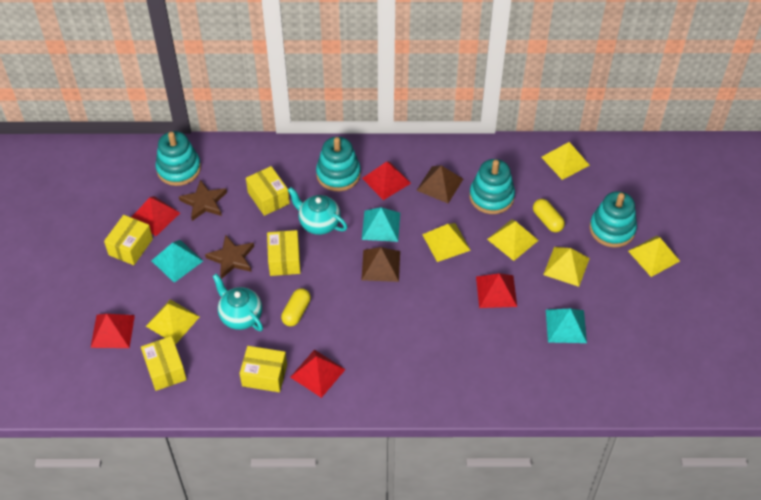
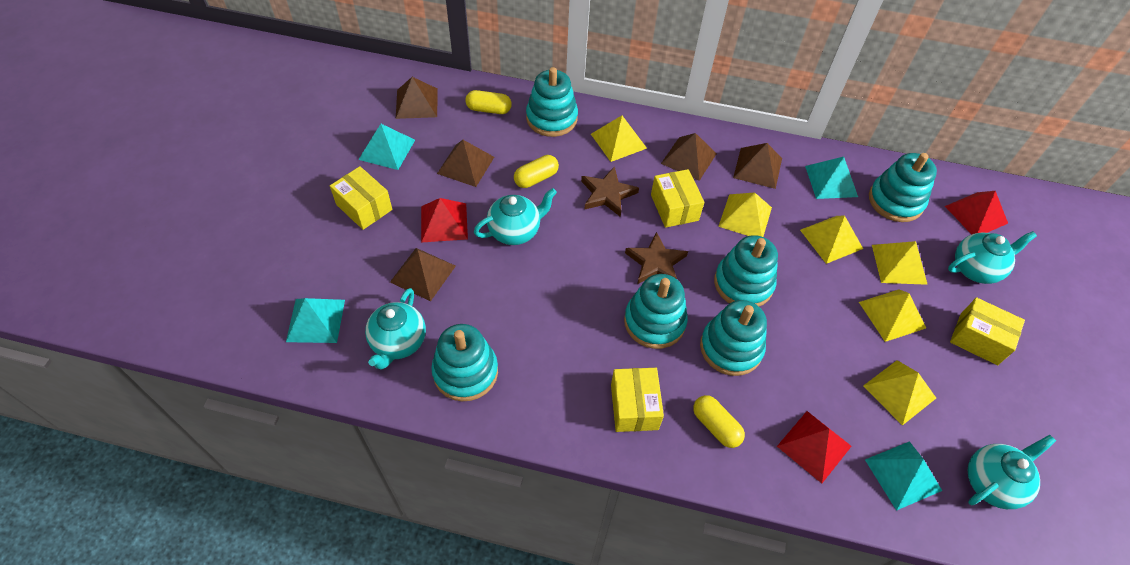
brown pyramid: [361,247,400,282] [416,165,463,203] = 2 -> [390,248,456,301] [396,77,438,119] [437,140,494,187] [661,133,717,181] [733,143,782,189] = 5
red pyramid: [91,314,135,348] [131,196,180,236] [290,350,346,398] [362,161,411,200] [476,273,517,308] = 5 -> [421,198,468,243] [777,411,852,483] [945,191,1008,235] = 3
turquoise pyramid: [151,240,203,283] [362,207,400,242] [546,309,587,343] = 3 -> [286,298,345,343] [358,124,415,170] [805,157,858,199] [865,441,942,511] = 4
turquoise stacking toy: [155,131,201,186] [316,137,361,191] [469,159,515,214] [590,191,637,248] = 4 -> [431,324,498,401] [526,67,578,137] [624,274,688,349] [700,300,767,376] [714,235,778,306] [869,153,937,222] = 6
turquoise teapot: [212,273,263,331] [288,187,348,235] = 2 -> [365,288,426,370] [474,188,557,245] [948,231,1037,284] [968,435,1056,509] = 4
yellow box: [104,215,153,265] [141,336,187,391] [240,346,287,392] [246,166,290,216] [267,230,301,276] = 5 -> [330,166,392,230] [611,368,664,432] [651,169,704,228] [950,297,1025,365] = 4
yellow capsule: [281,288,311,327] [533,199,565,232] = 2 -> [465,90,512,114] [514,155,559,188] [693,395,745,448] = 3

